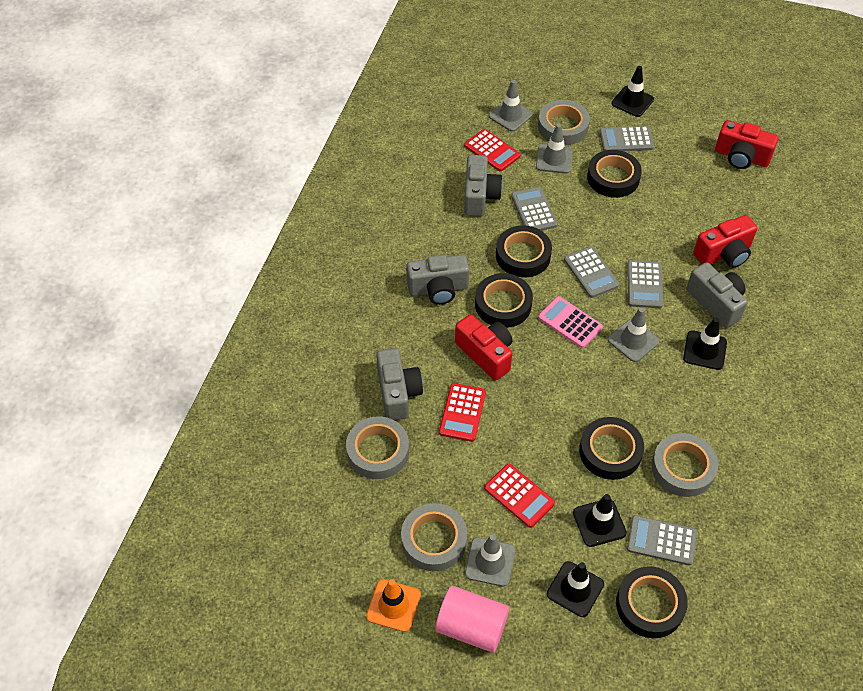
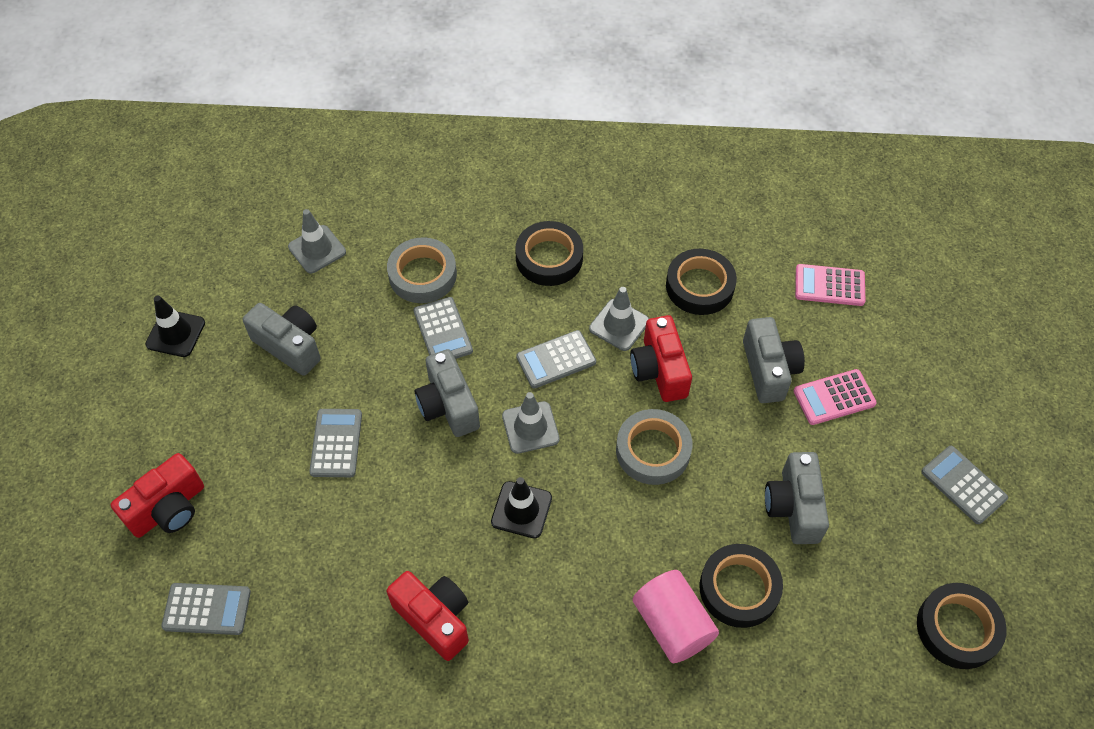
black tape: [475,273,533,328] [496,226,552,277] [579,417,644,480] [587,150,642,198] [616,566,688,638] = 5 -> [515,221,583,286] [666,249,737,315] [700,544,783,628] [917,583,1007,669] = 4
black traffic cone: [547,561,604,617] [573,494,627,547] [611,66,654,117] [683,318,727,370] = 4 -> [145,296,205,357] [491,477,552,539] = 2
grey tape: [346,416,409,479] [401,503,467,571] [538,100,590,145] [652,433,718,497] = 4 -> [387,237,457,303] [616,409,692,485] = 2
grey traffic cone: [465,534,515,586] [489,80,533,131] [536,124,573,173] [608,308,659,362] = 4 -> [288,209,346,274] [502,392,560,454] [589,287,649,351] = 3
orange traffic cone: [366,579,421,632] = 1 -> none = 0
pink calculator: [538,296,603,348] = 1 -> [794,369,877,425] [795,264,866,306] = 2
red calculator: [439,383,486,442] [464,129,520,172] [484,464,555,528] = 3 -> none = 0

